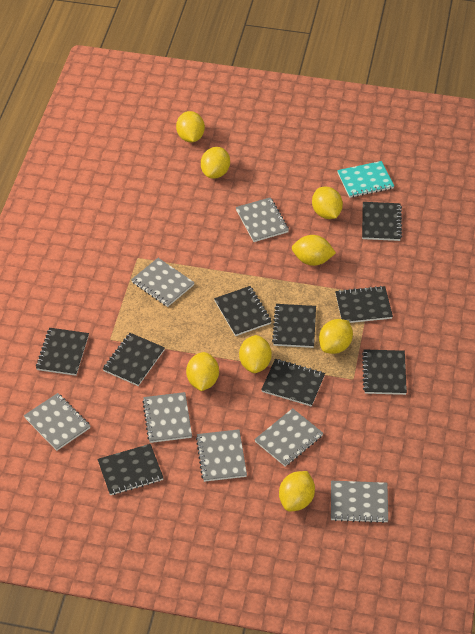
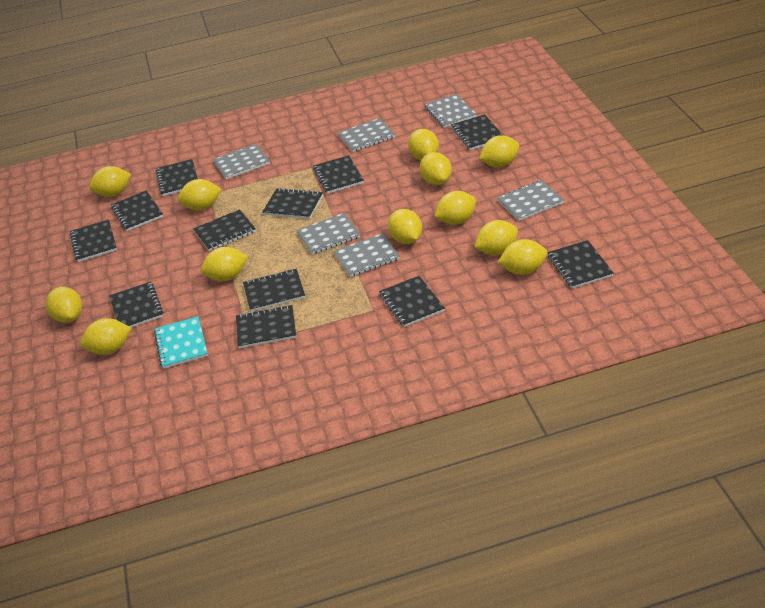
black notebook: [36,328,89,376] [97,444,163,495] [103,333,165,386] [214,286,272,336] [261,359,325,407] [272,304,316,348] [335,286,393,323] [362,202,402,241] [362,349,407,395] = 9 -> [70,220,117,262] [109,282,163,328] [111,191,163,231] [156,159,198,196] [193,209,256,251] [236,305,296,348] [243,269,305,312] [262,188,323,219] [313,155,364,194] [379,276,445,327] [451,114,503,150] [548,240,614,289] = 12
grey notebook: [24,393,90,451] [131,258,195,307] [143,392,192,443] [196,429,247,482] [236,197,289,242] [254,408,323,466] [331,481,388,523] = 7 -> [213,144,270,179] [297,213,360,255] [334,233,400,277] [338,118,395,152] [424,94,477,128] [497,180,564,221] = 6
yellow lemon: [176,111,205,142] [186,352,219,391] [201,147,230,179] [239,335,272,373] [279,471,315,511] [292,235,336,266] [312,187,343,219] [319,319,353,354] = 8 -> [46,287,82,323] [80,318,132,355] [89,166,132,197] [178,179,222,210] [201,247,248,281] [388,209,422,244] [408,129,439,160] [420,152,452,185] [434,191,476,225] [475,220,518,255] [479,135,519,167] [498,239,547,275] = 12

